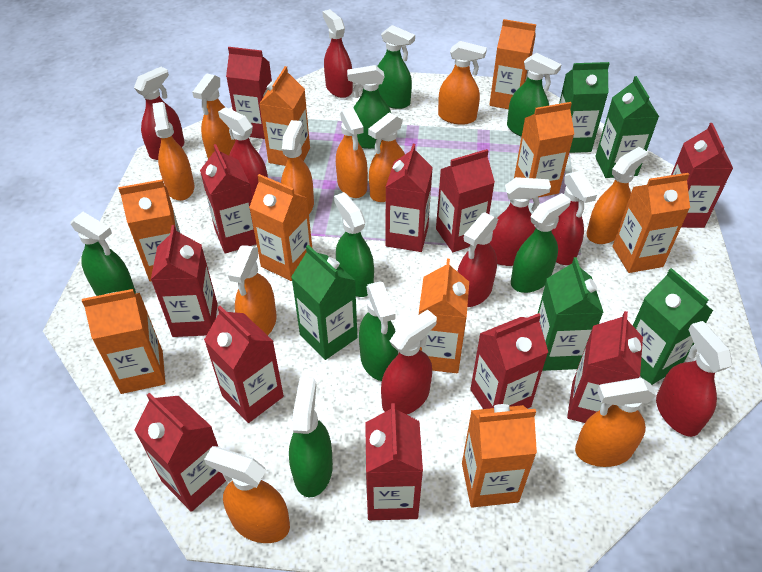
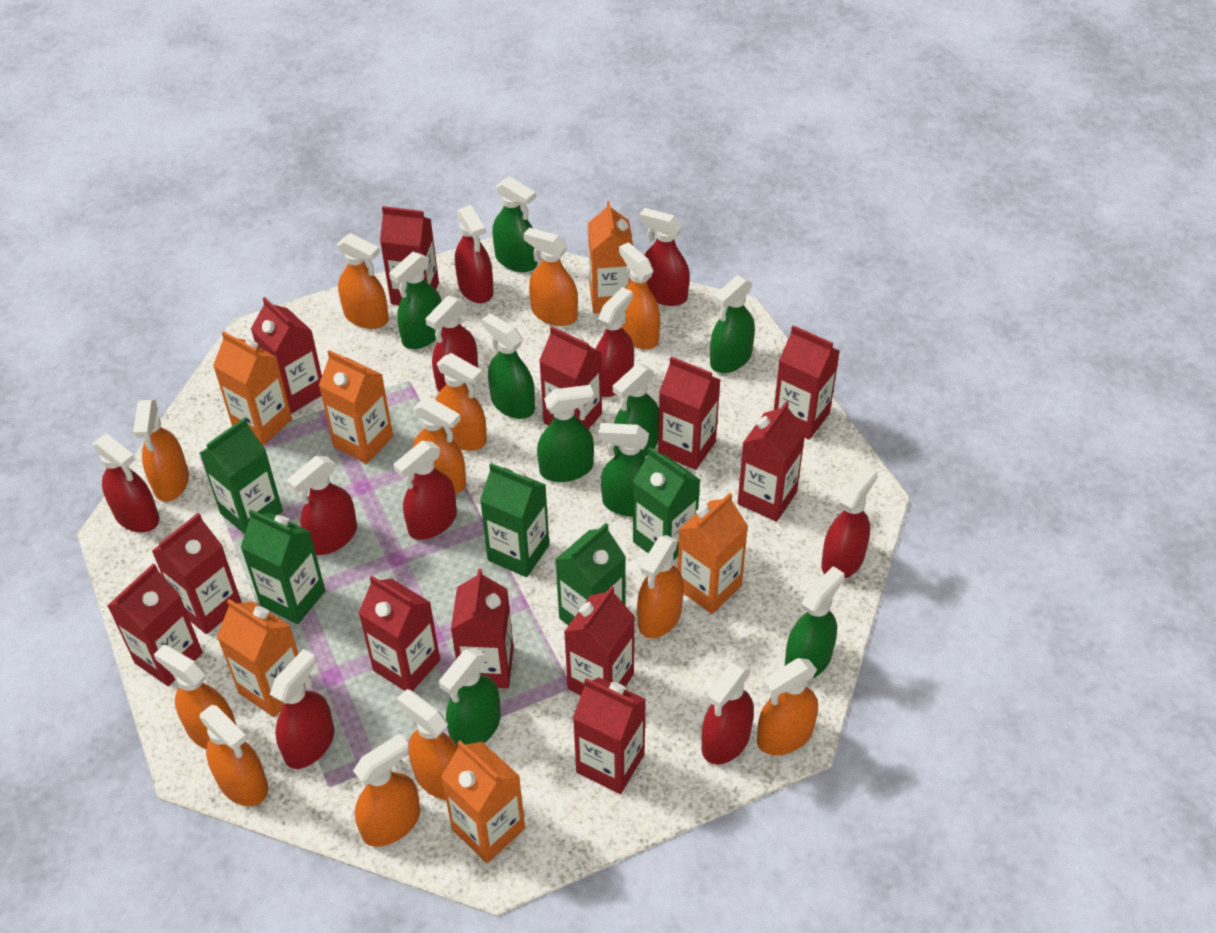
green spray bottle: [70,212,136,296] [289,377,333,497] [334,192,374,297] [347,65,391,149] [359,281,398,381] [377,25,415,109] [507,53,562,137] [511,193,571,293] = 8 -> [389,252,442,349] [439,648,501,746] [481,313,535,419] [492,176,537,272] [537,385,594,482] [598,423,649,517] [613,364,659,457] [710,275,755,373] [785,566,845,680] = 9
orange carton: [82,289,165,394] [118,180,180,281] [249,174,312,281] [259,66,310,166] [419,259,469,373] [462,404,537,508] [489,19,536,109] [514,102,574,197] [612,173,690,273] = 9 -> [213,331,292,445] [217,599,305,717] [319,350,393,464] [441,740,525,863] [588,201,633,314] [678,493,748,614] = 6
orange spray bottle: [153,102,195,201] [192,73,235,159] [204,446,290,543] [228,245,277,335] [281,120,314,214] [336,107,368,198] [368,112,405,202] [438,41,487,125] [575,378,656,467] [586,147,648,244] = 10 -> [133,400,189,502] [154,645,237,749] [200,705,268,806] [337,233,389,329] [353,734,421,847] [397,689,458,800] [413,397,466,494] [436,353,487,451] [524,228,578,326] [619,242,660,350] [637,535,684,638] [757,658,818,755] = 12
red carton: [134,393,226,512] [151,225,218,337] [200,144,256,254] [204,306,284,423] [226,47,272,139] [365,403,423,520] [385,144,433,252] [436,149,495,252] [470,313,548,409] [567,311,643,423] [671,123,733,228] = 11 -> [107,563,203,686] [152,513,242,634] [251,297,322,414] [359,576,440,691] [380,206,439,305] [451,569,514,688] [539,326,602,429] [564,586,635,696] [573,677,646,794] [658,356,720,470] [738,401,806,522] [774,325,840,440] = 12
red spray bottle: [134,67,184,160] [218,107,268,198] [322,9,353,98] [381,310,437,415] [457,212,498,307] [490,177,551,266] [551,170,597,265] [656,321,732,437] = 8 -> [93,434,159,532] [270,649,334,769] [287,456,357,555] [393,441,457,540] [425,296,478,392] [455,205,494,303] [596,287,634,397] [639,208,690,306] [702,661,754,765] [821,466,877,579] = 10

